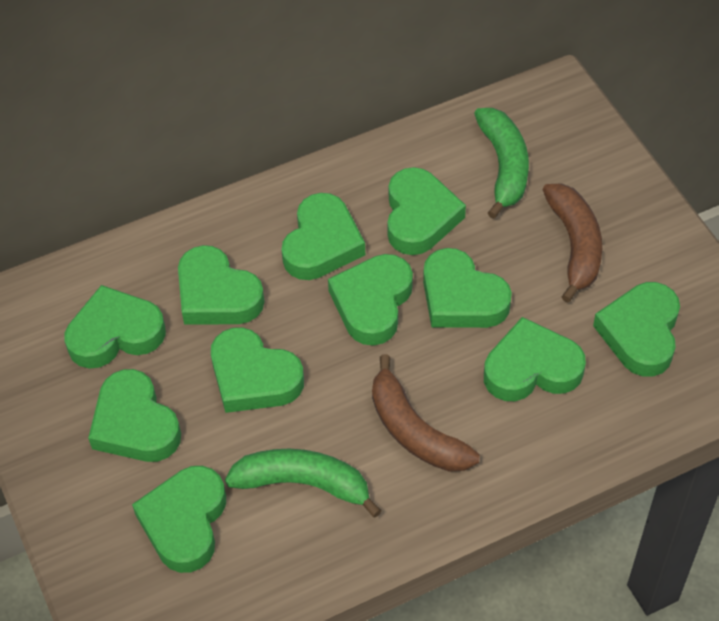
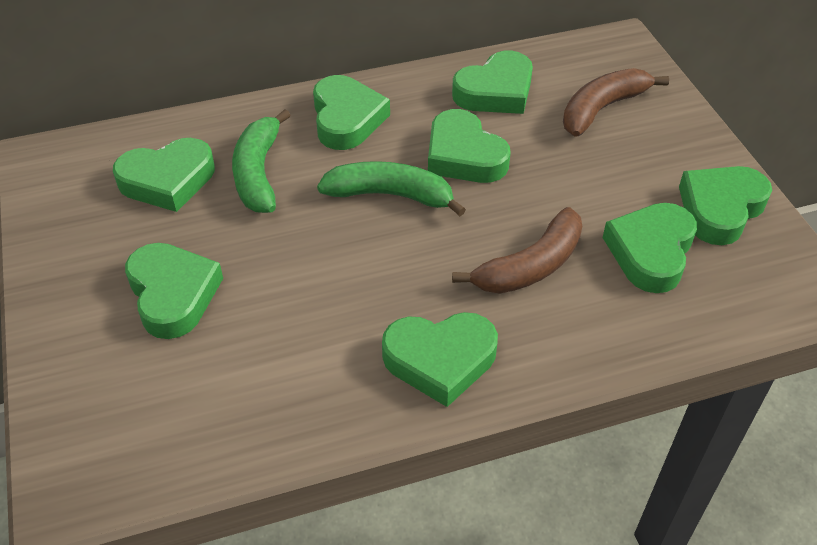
green heart: [64,285,166,369] [88,369,181,462] [132,466,226,573] [178,245,265,325] [211,327,304,413] [281,193,365,280] [328,254,413,346] [387,167,466,255] [423,248,512,328] [484,317,586,401] [593,282,680,377] = 11 -> [113,138,215,212] [125,243,223,339] [313,75,390,150] [382,312,498,407] [428,109,511,183] [452,51,533,114] [602,203,697,293] [679,166,772,245] = 8

